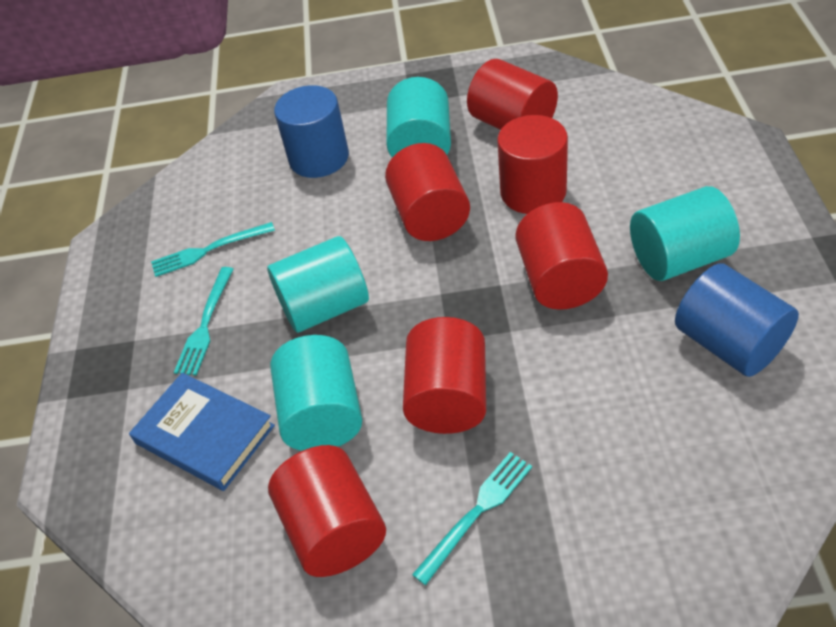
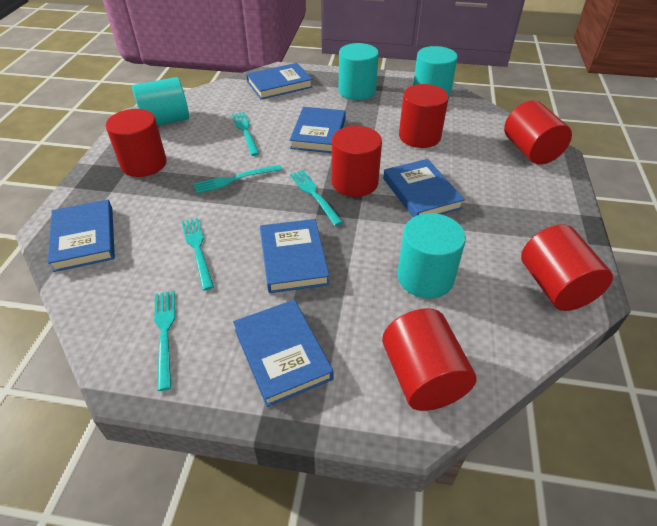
blue book: [129,373,275,491] = 1 -> [48,200,115,272] [233,300,334,407] [246,63,312,99] [260,219,329,293] [290,107,346,153] [383,159,465,217] = 6
blue cylinder: [274,85,349,178] [675,263,799,377] = 2 -> none = 0
turquoise fork: [151,222,275,277] [174,267,233,376] [412,452,532,585] = 3 -> [154,291,175,391] [181,218,214,290] [194,165,282,194] [232,112,260,156] [290,170,343,226] = 5

